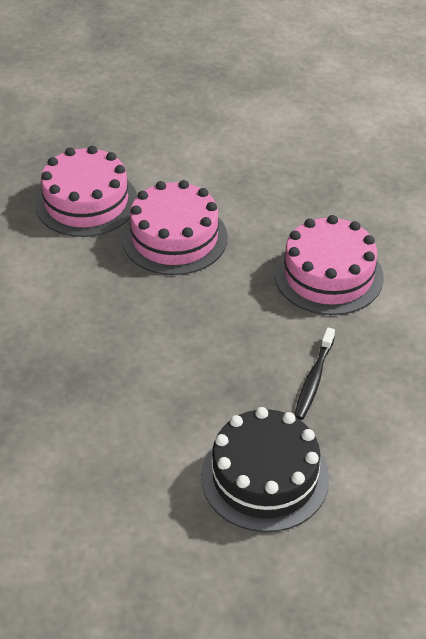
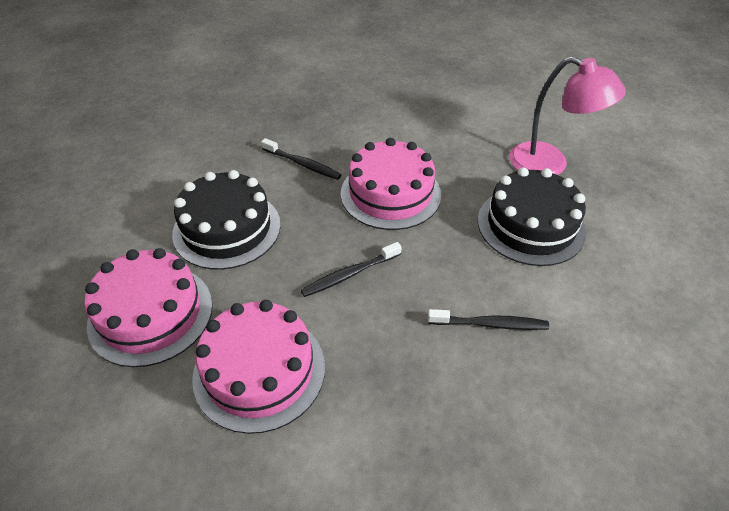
black cake: [201,407,329,532] = 1 -> [172,170,281,270] [478,167,586,266] = 2
black toothbrush: [295,327,335,420] = 1 -> [261,138,341,180] [301,242,402,297] [428,309,549,330] = 3
pink lamp: none = 0 -> [509,57,626,175] = 1

